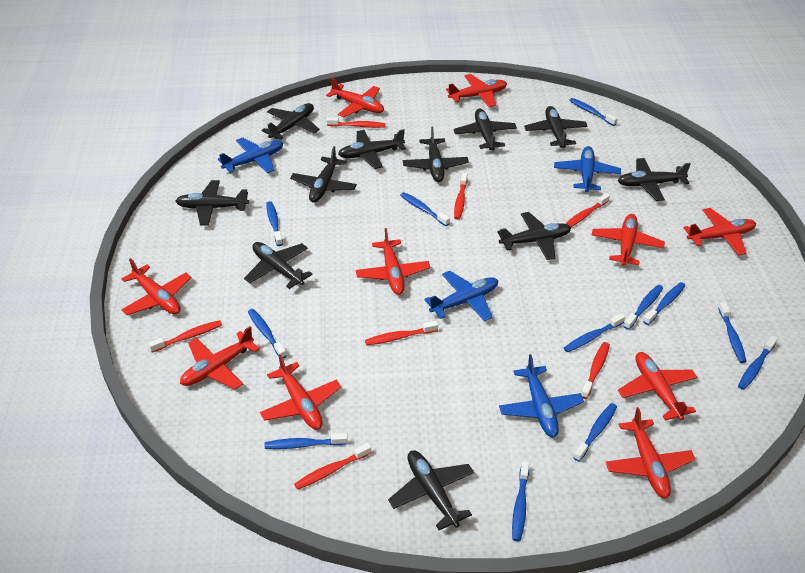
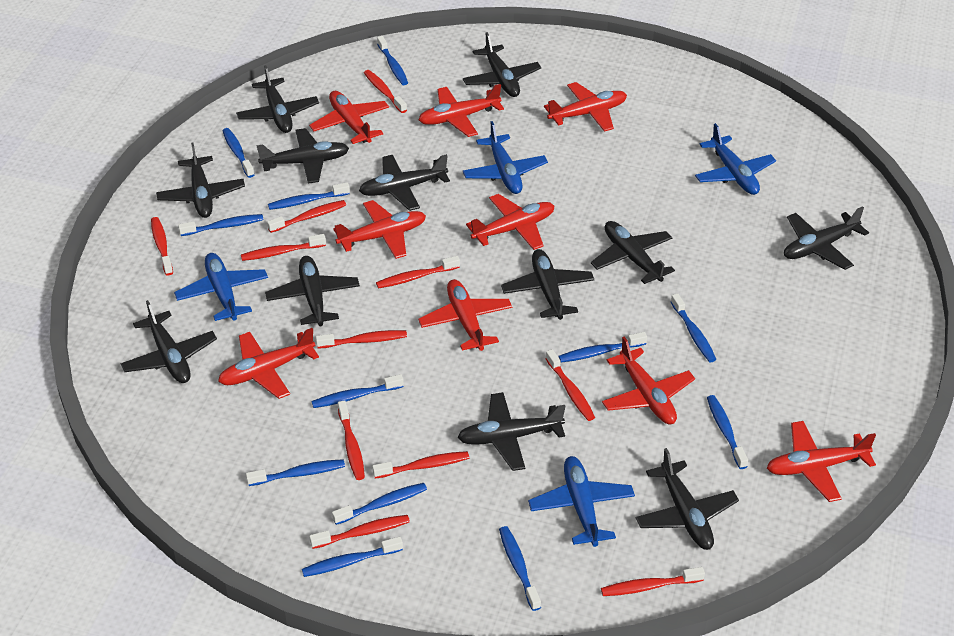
black plane: [176,180,249,225] [244,242,313,289] [261,103,320,140] [290,146,357,203] [338,129,406,169] [388,451,474,530] [403,127,469,182] [454,109,517,150] [497,212,571,260] [524,106,588,148] [618,158,691,201] = 11 -> [121,300,217,383] [156,142,245,218] [236,65,319,133] [256,128,349,184] [265,256,360,326] [359,154,450,211] [457,392,565,471] [463,32,541,97] [501,249,594,320] [591,221,675,284] [636,448,739,550] [784,206,869,270] = 12
red plane: [121,258,192,315] [180,326,260,390] [260,354,341,430] [326,78,384,117] [356,228,430,295] [446,74,507,107] [592,214,665,266] [606,407,695,498] [618,352,697,421] [684,208,756,255] = 10 -> [218,328,319,399] [309,91,389,144] [333,200,426,259] [418,279,512,351] [419,84,504,137] [466,194,554,250] [544,82,627,132] [602,336,695,424] [767,421,876,502] = 9
red toothbrush: [148,320,222,353] [294,443,371,490] [327,117,386,128] [365,321,438,345] [454,173,467,220] [565,193,610,227] [581,342,610,399] = 7 -> [151,217,173,276] [241,234,326,261] [267,200,346,233] [309,515,410,549] [316,330,407,349] [338,400,365,480] [364,70,407,113] [372,451,469,479] [376,256,460,288] [545,349,595,421] [601,567,705,596] = 11

